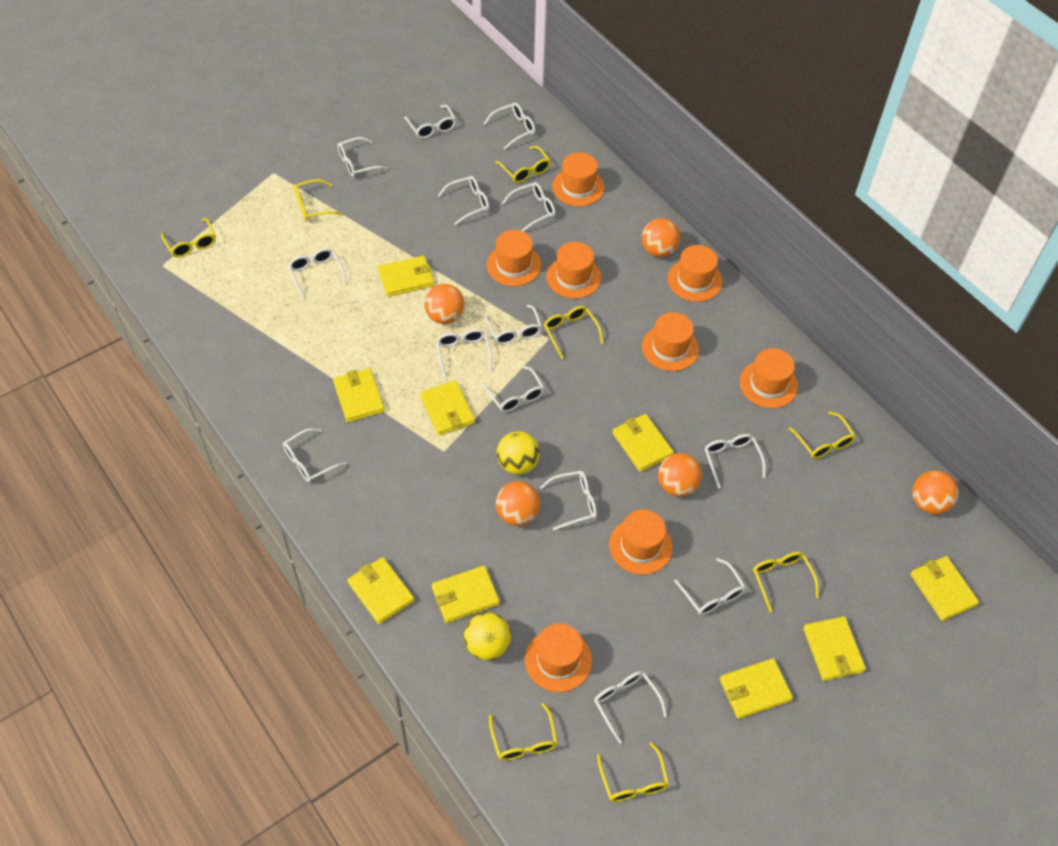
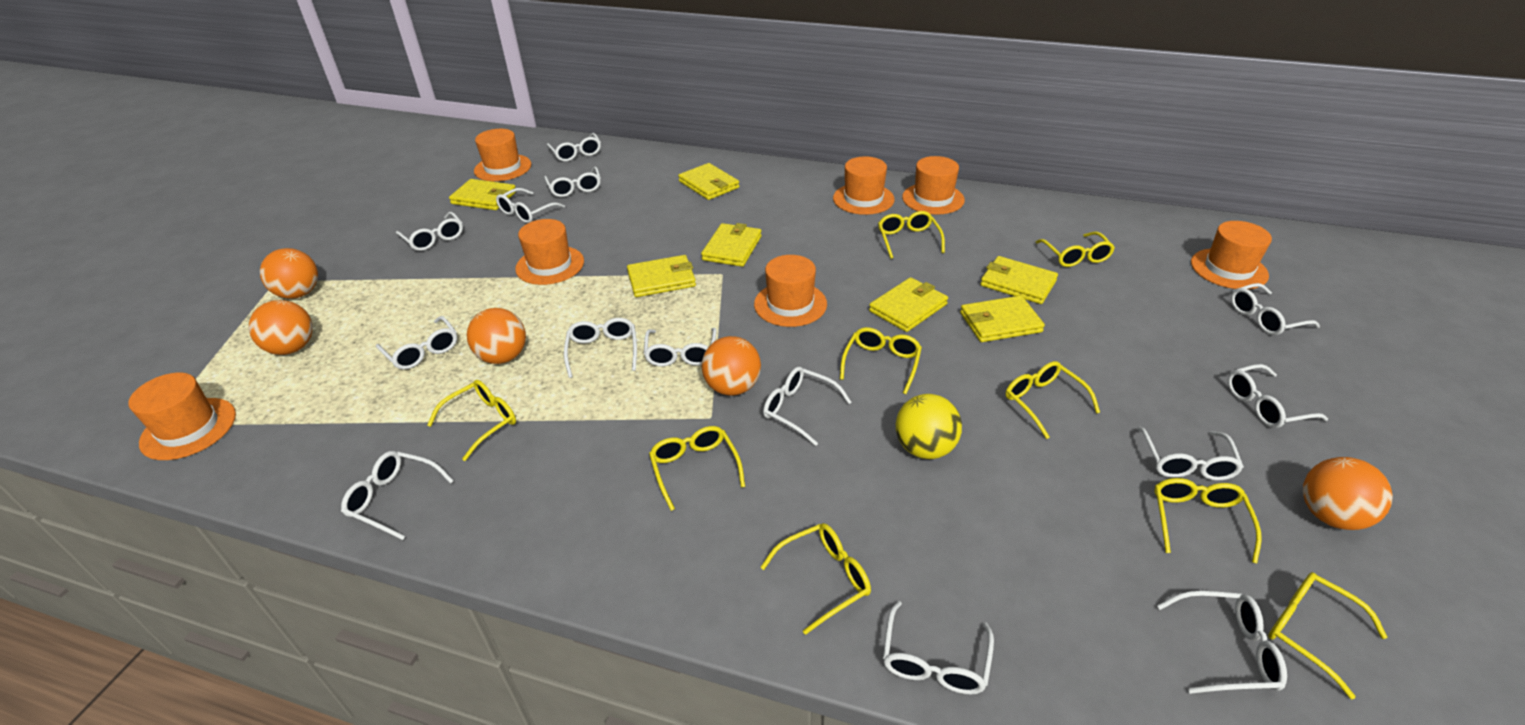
orange hat: [487,230,541,286] [525,623,592,692] [546,242,602,299] [552,152,605,206] [609,509,673,575] [642,312,699,371] [667,245,723,302] [740,348,798,408] = 8 -> [128,373,236,460] [474,129,531,181] [515,219,584,285] [754,255,827,327] [833,156,895,215] [902,156,965,215] [1191,221,1272,289] = 7
yellow ball: [464,612,511,660] [497,431,540,475] = 2 -> [896,394,962,459] = 1
yellow glasses: [161,218,216,258] [294,179,343,221] [489,703,557,761] [495,146,551,183] [544,306,604,359] [597,742,669,802] [753,552,819,612] [789,412,856,459] = 8 -> [427,380,516,461] [649,426,745,511] [760,523,871,635] [840,327,922,394] [878,211,945,259] [1005,361,1100,439] [1035,232,1115,267] [1154,478,1262,564] [1268,572,1387,699] = 9
yellow wallet: [333,368,385,422] [347,557,415,624] [378,256,434,297] [420,380,475,436] [432,566,500,623] [612,414,674,472] [720,658,793,719] [803,616,866,681] [910,556,979,621] = 9 -> [449,179,516,210] [627,255,696,297] [678,163,739,200] [701,223,762,267] [869,277,948,332] [960,296,1045,342] [980,256,1058,304] = 7

